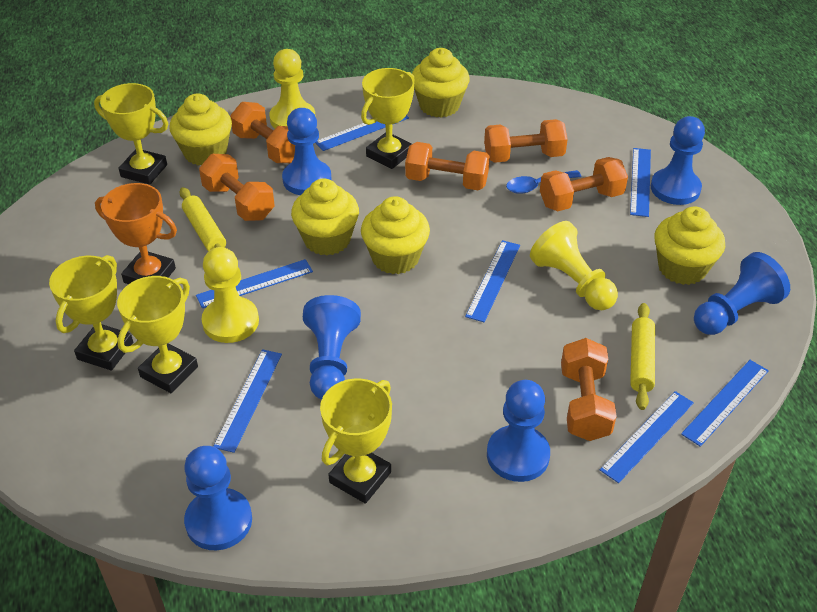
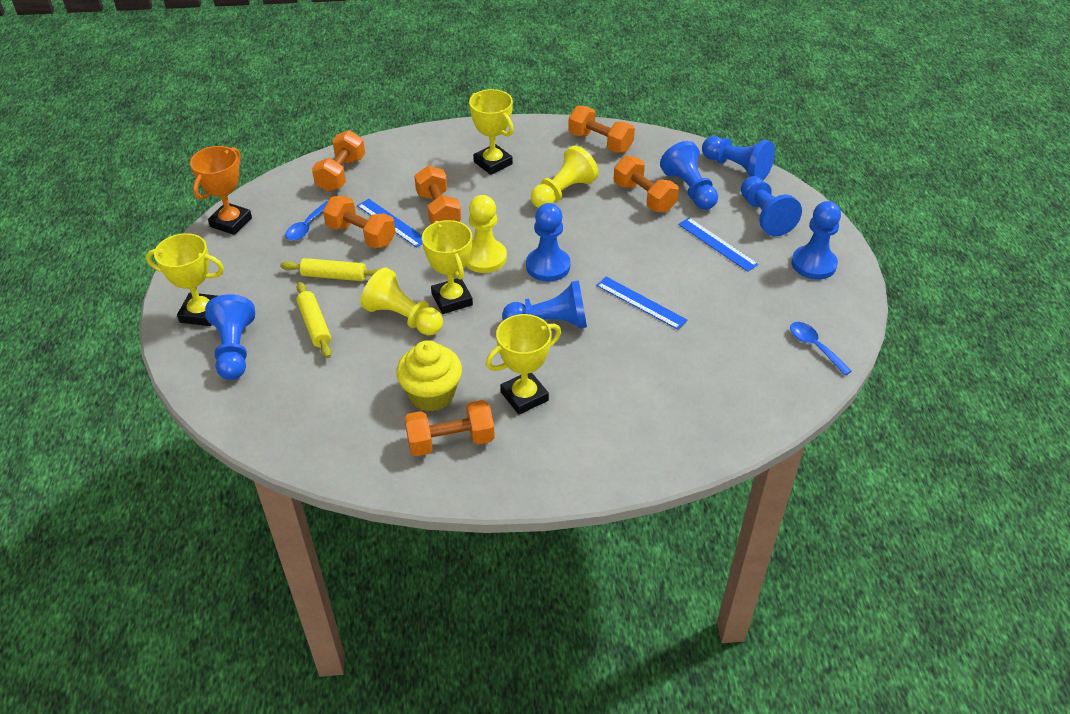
blue pawn: [184,446,252,550] [282,108,331,195] [303,295,361,399] [487,380,550,482] [651,116,705,205] [694,252,790,335] = 6 -> [205,294,255,380] [502,280,587,328] [526,203,571,282] [660,141,718,210] [702,136,775,180] [741,176,802,236] [791,201,841,280] = 7
blue ruler: [196,259,313,308] [213,349,282,453] [315,115,409,151] [465,240,520,322] [600,391,694,483] [630,148,651,217] [681,360,769,447] = 7 -> [357,199,422,248] [596,277,687,330] [678,218,759,272] = 3
blue spoon: [506,170,581,194] = 1 -> [285,201,328,241] [790,322,852,375] = 2
yellow cupcake: [169,93,232,166] [291,179,359,256] [361,196,430,274] [412,48,470,118] [654,206,725,285] = 5 -> [396,340,462,412] = 1
yellow trophy: [49,255,133,370] [94,83,168,185] [117,276,198,393] [320,378,392,504] [361,68,415,169] = 5 -> [146,233,224,326] [422,220,473,314] [469,89,514,175] [486,314,561,415] = 4

